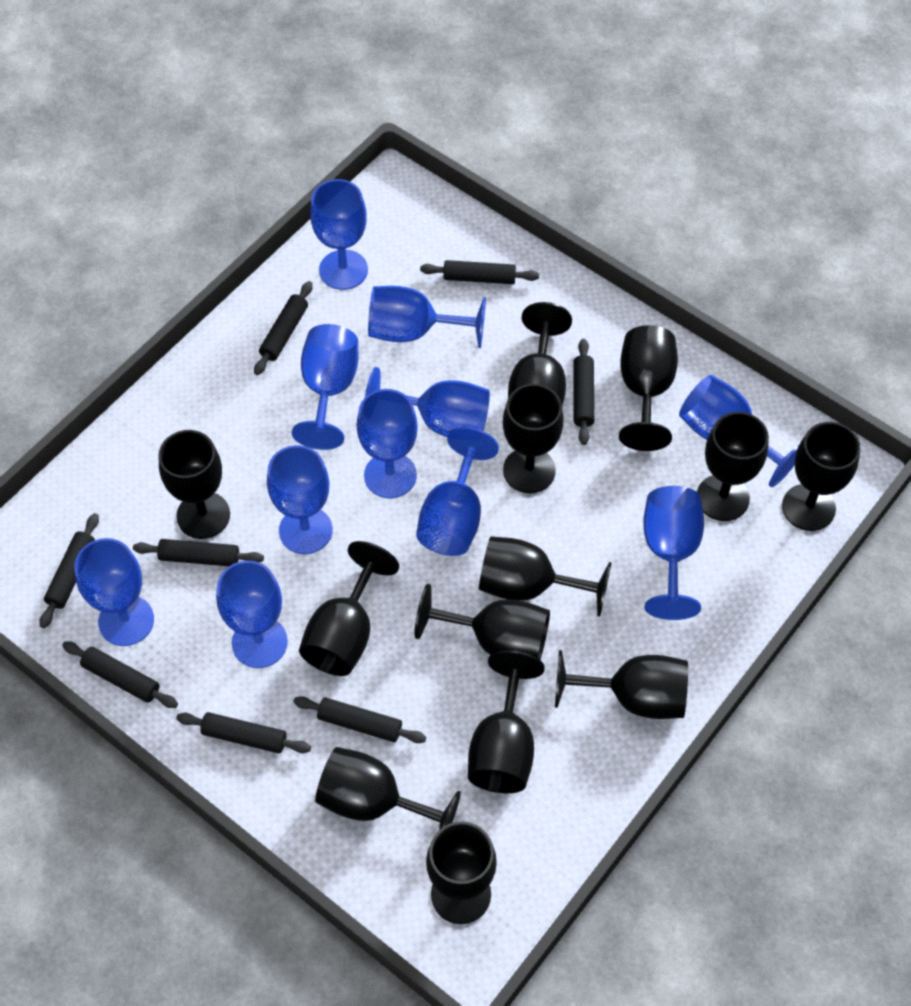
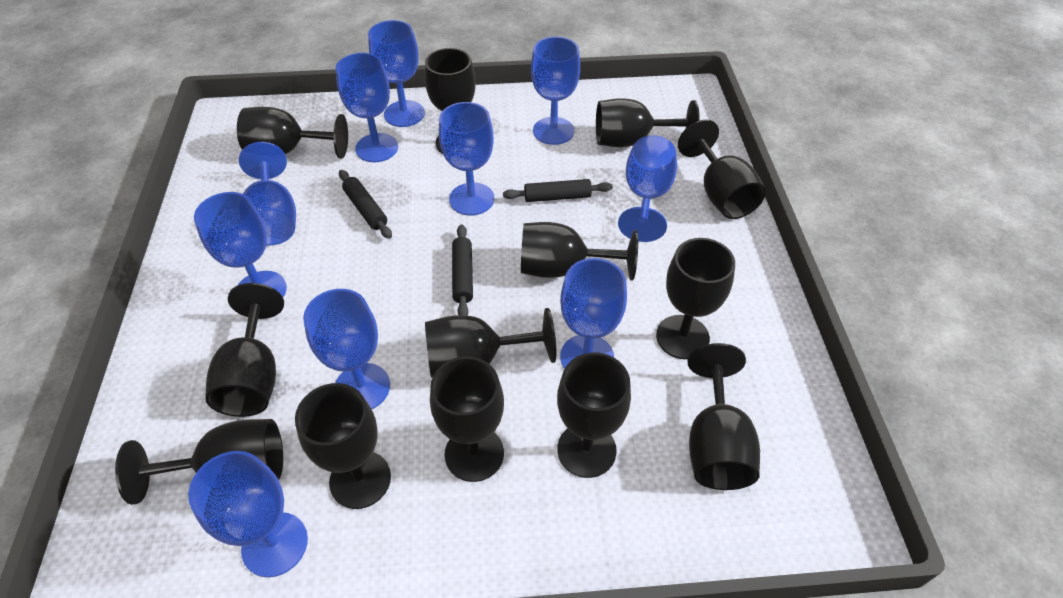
black rolling pin: [39,513,99,628] [62,641,178,708] [133,539,264,566] [176,712,311,753] [254,281,313,375] [293,696,426,743] [420,260,539,284] [573,339,594,445] = 8 -> [339,170,392,239] [452,224,473,316] [503,179,612,202] = 3
blue goblet: [74,538,154,646] [216,561,288,668] [267,445,333,554] [292,324,358,450] [310,179,368,290] [357,389,418,498] [365,367,490,437] [368,286,486,348] [416,427,499,556] [643,486,704,620] [679,375,800,487] = 11 -> [188,451,308,577] [194,192,287,297] [239,142,296,246] [303,289,390,409] [336,53,398,162] [368,20,425,127] [439,102,494,216] [531,37,580,145] [560,258,627,369] [618,135,677,242] = 10

